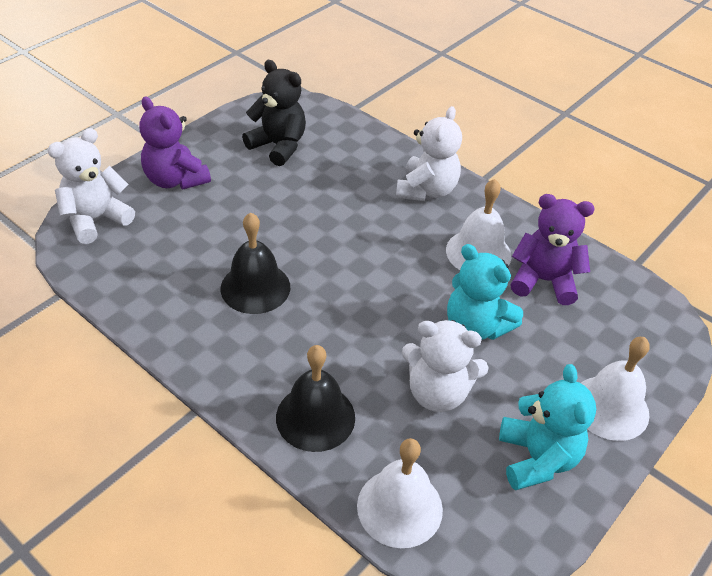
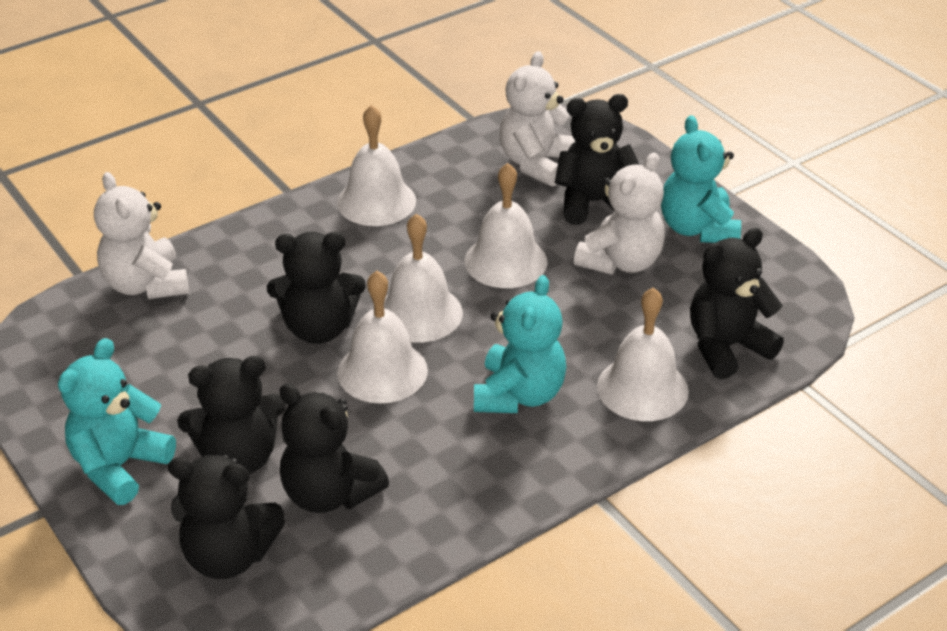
black bell: [221,212,290,314] [276,345,355,452] = 2 -> none = 0
black teddy bear: [242,60,306,166] = 1 -> [168,455,285,579] [177,356,286,474] [267,232,366,344] [280,384,389,513] [555,94,640,225] [690,228,784,379] = 6
purple teddy bear: [139,96,211,190] [510,194,595,305] = 2 -> none = 0
turquoise teddy bear: [447,244,523,340] [499,364,596,490] = 2 -> [58,338,176,505] [474,275,566,413] [661,115,741,243] = 3
white bell: [357,438,443,548] [446,179,511,270] [581,337,650,441] = 3 -> [337,105,416,226] [337,271,428,403] [384,214,463,343] [465,163,548,288] [597,287,689,421] = 5

